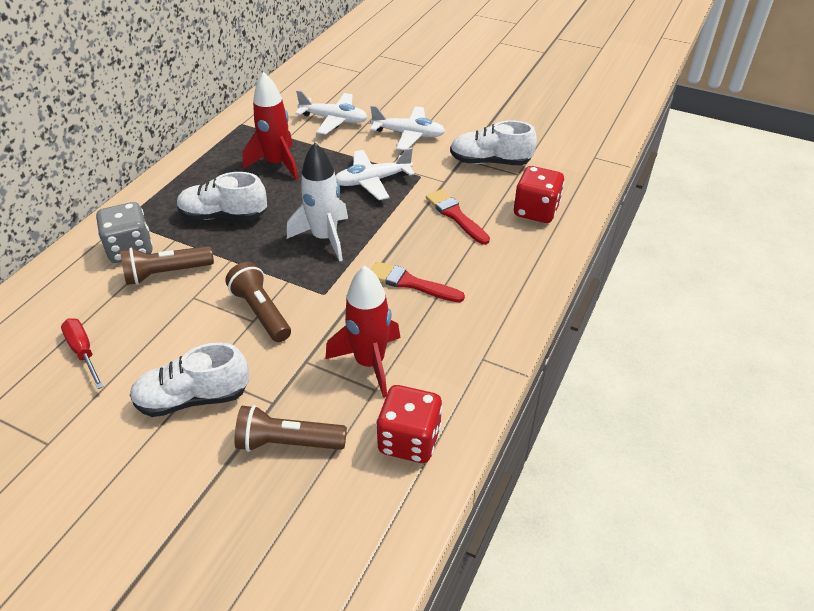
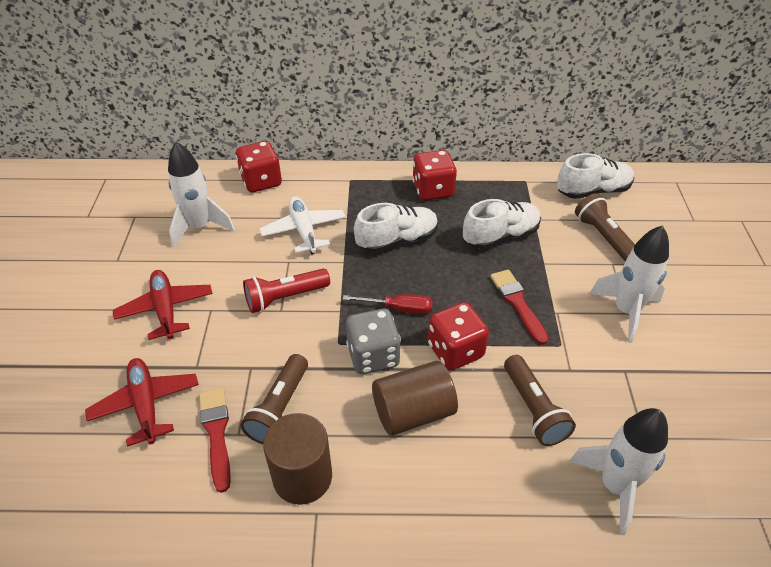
brown cylinder: none = 0 -> [263,413,332,505] [372,361,458,436] = 2
red dice: [376,385,442,463] [514,166,565,223] = 2 -> [236,141,282,192] [412,150,457,201] [428,302,489,370] = 3
red flashlight: none = 0 -> [243,269,330,313] = 1
red plane: none = 0 -> [85,358,199,447] [113,270,213,340] = 2
red rocket: [242,72,299,180] [325,265,400,398] = 2 -> none = 0
white plane: [295,90,368,135] [335,148,415,200] [370,105,445,150] = 3 -> [259,196,346,254] = 1
white rocket: [287,143,348,262] = 1 -> [168,142,235,248] [569,408,668,535] [589,225,669,343] = 3

